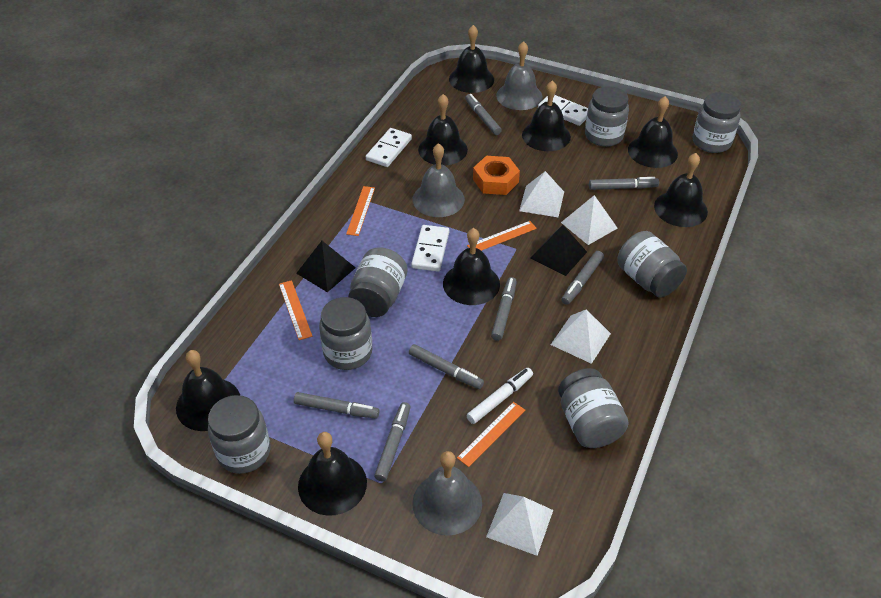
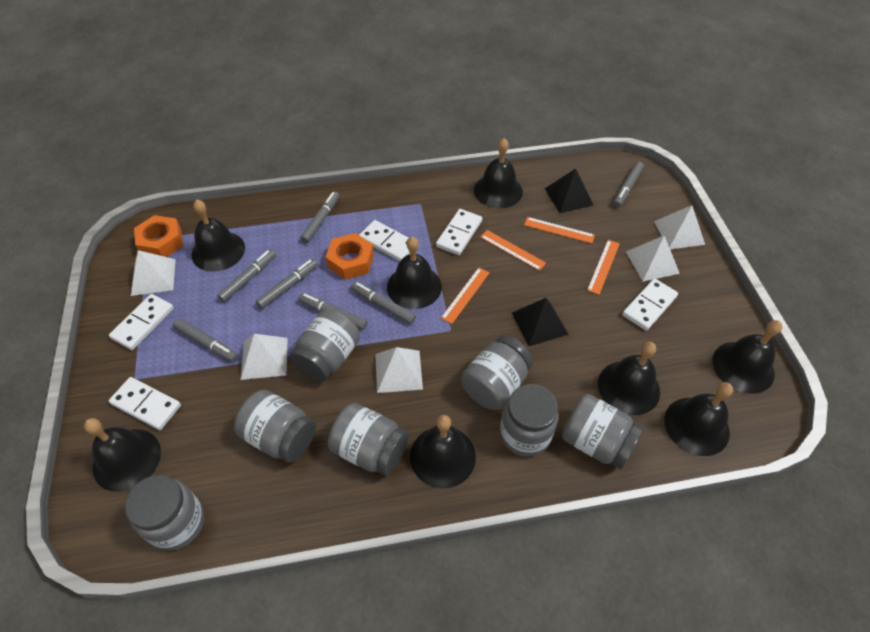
grey bell: [412,451,482,536] [413,143,465,217] [496,41,543,110] = 3 -> none = 0
orange nut: [473,156,520,195] = 1 -> [134,215,184,257] [326,233,374,280] = 2
white domino: [366,128,412,167] [411,225,449,272] [538,95,588,126] = 3 -> [109,294,174,350] [109,377,181,430] [359,220,410,262] [436,209,482,255] [622,278,678,331] = 5
white marker: [467,368,533,424] = 1 -> none = 0
white pyramid: [486,493,553,556] [519,171,564,217] [551,309,611,364] [561,195,618,245] = 4 -> [131,250,176,296] [241,334,288,380] [375,347,423,393] [626,236,680,281] [654,205,705,249] = 5

